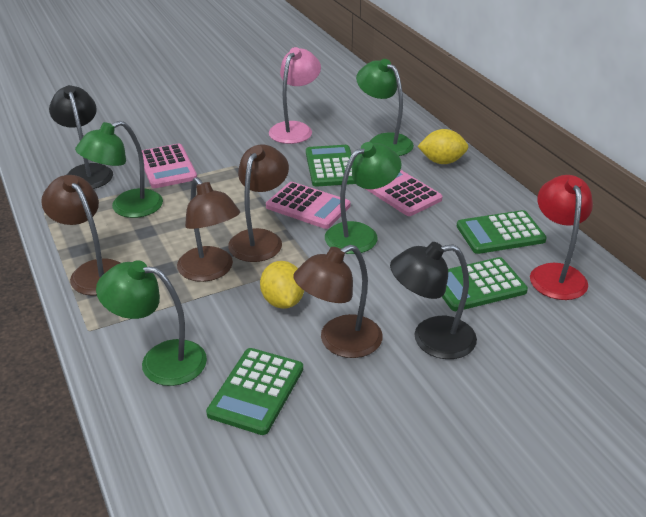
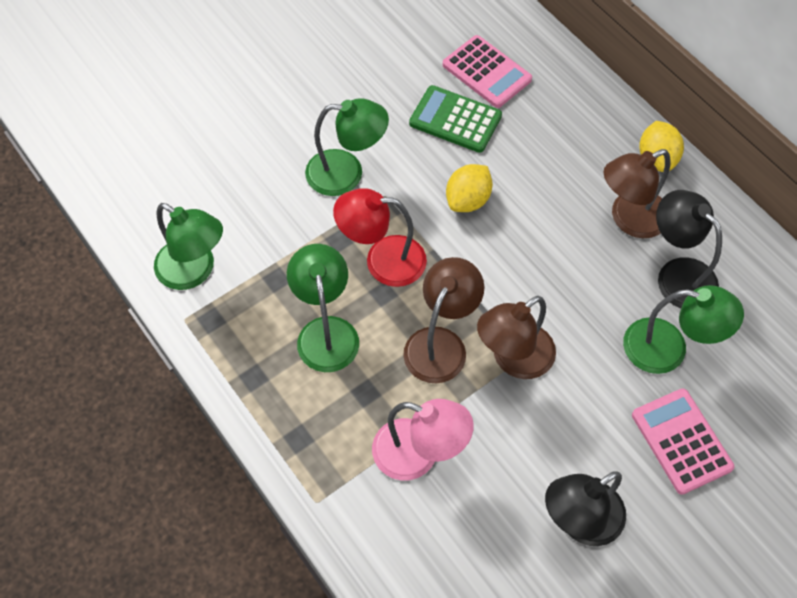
brown lamp: [41,175,121,295] [177,177,240,282] [228,144,289,262] [293,245,383,358] = 4 -> [403,257,484,383] [477,296,556,379] [603,149,671,238] = 3
green calculator: [206,348,303,435] [306,145,356,187] [442,257,528,311] [457,210,547,254] = 4 -> [409,85,502,153] = 1
pink calculator: [142,144,197,188] [266,182,351,229] [366,170,443,216] = 3 -> [443,35,532,108] [632,388,735,495] = 2

